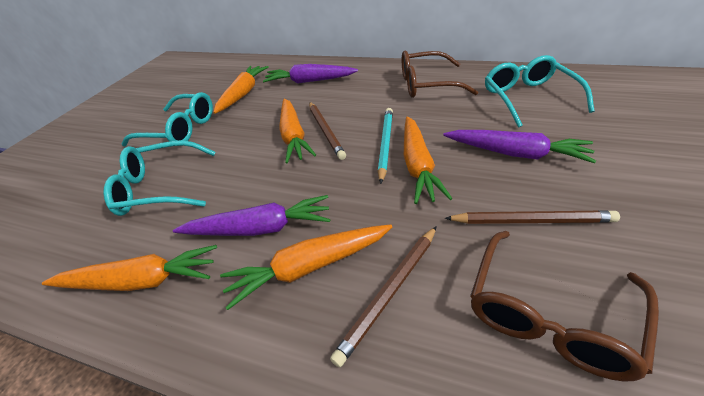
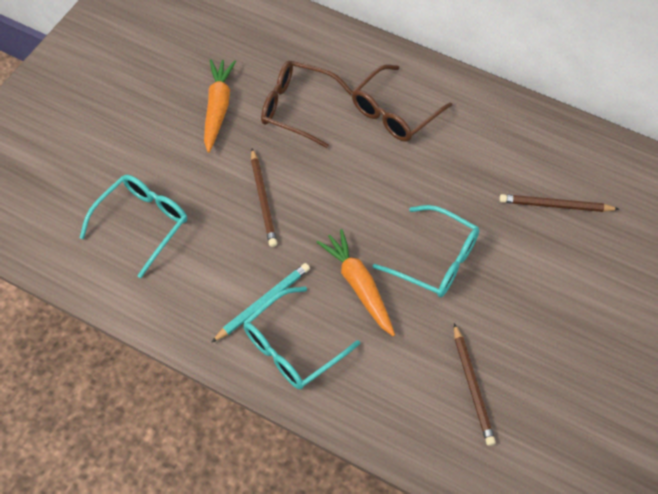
orange carrot: [42,245,217,291] [213,66,269,114] [220,224,392,310] [279,99,316,163] [404,116,453,204] = 5 -> [204,59,236,153] [317,229,395,336] = 2
purple carrot: [173,195,330,236] [263,64,358,84] [443,130,596,163] = 3 -> none = 0

